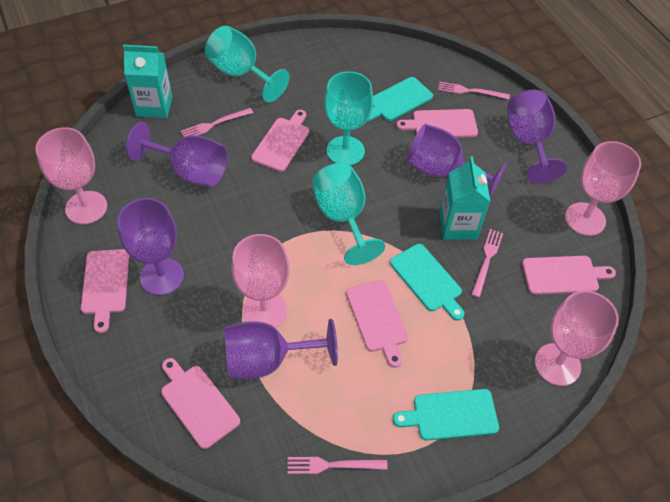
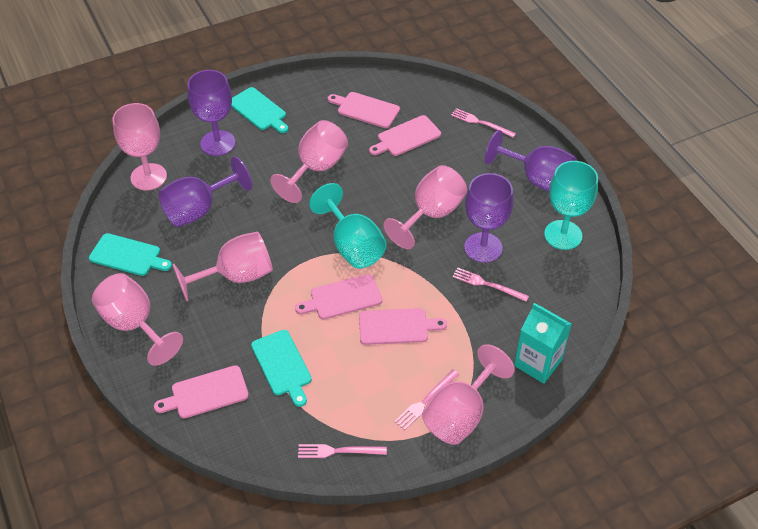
pink cutting board: [81,249,129,333] [161,358,240,449] [251,110,309,172] [346,280,408,368] [396,109,478,138] [522,256,616,295] = 6 -> [154,365,249,419] [295,274,382,320] [328,92,400,128] [359,308,447,345] [369,115,441,156] = 5
pink goblet: [36,127,107,224] [231,234,290,328] [535,290,619,386] [565,141,641,236] = 4 -> [92,273,183,366] [112,103,167,190] [172,232,273,301] [270,120,348,203] [384,165,467,249] [422,344,515,445] = 6
purple goblet: [117,198,184,295] [126,122,228,187] [224,319,338,379] [406,124,507,198] [507,90,567,184] = 5 -> [158,157,252,227] [187,70,236,156] [464,173,513,263] [485,130,577,191] = 4
turquoise carton: [123,45,172,118] [440,157,490,240] = 2 -> [514,303,572,384] = 1
turquoise goblet: [205,25,290,102] [312,163,385,265] [324,71,373,165] = 3 -> [309,183,387,269] [544,161,598,250] = 2

